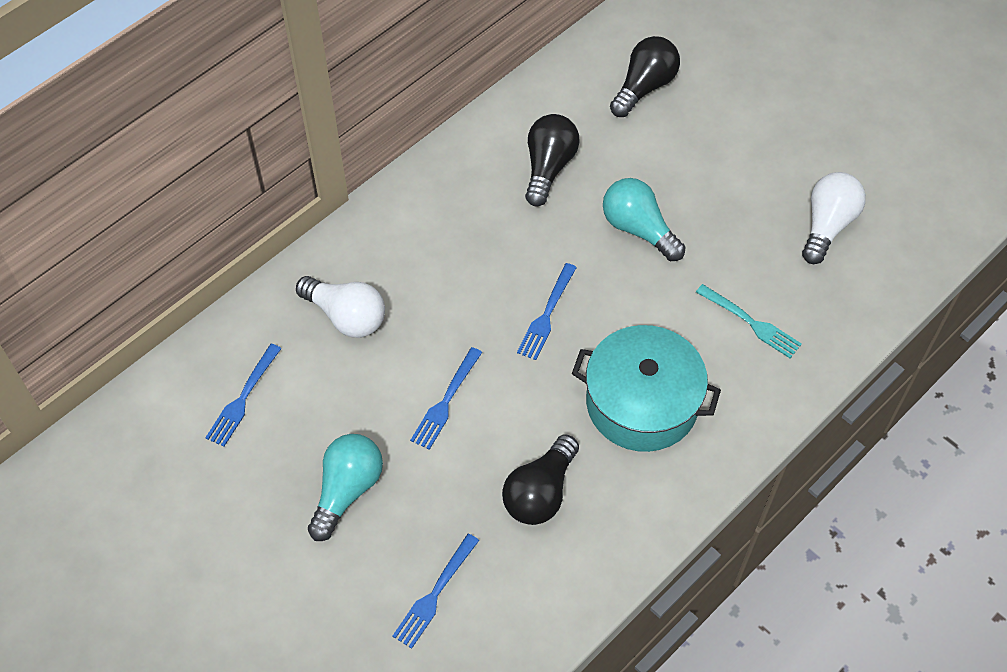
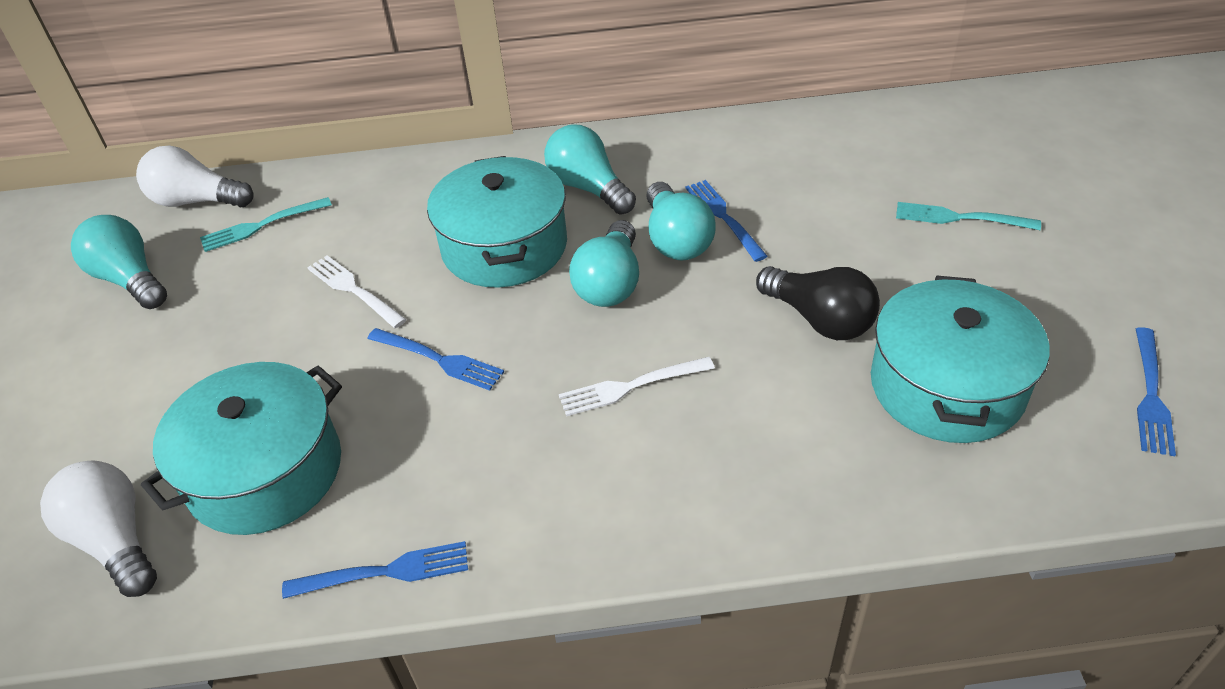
black light bulb: [502,434,579,525] [525,114,580,207] [610,36,680,117] = 3 -> [756,266,880,340] = 1
turquoise fork: [696,284,802,358] = 1 -> [200,197,332,252] [896,202,1041,230] = 2
turquoise light bulb: [308,434,383,541] [603,178,686,261] = 2 -> [71,215,167,309] [544,125,636,214] [569,220,639,307] [646,182,716,260] = 4
turquoise pot: [572,325,721,452] = 1 -> [141,362,342,535] [427,156,567,288] [871,276,1049,443] = 3
white fork: none = 0 -> [307,255,407,328] [559,357,715,416] = 2

